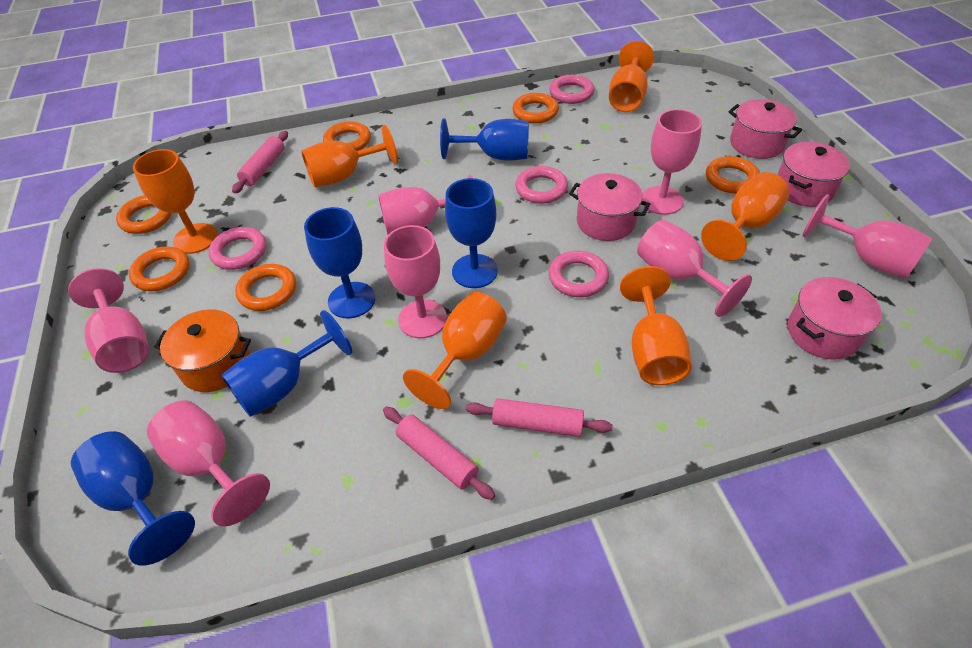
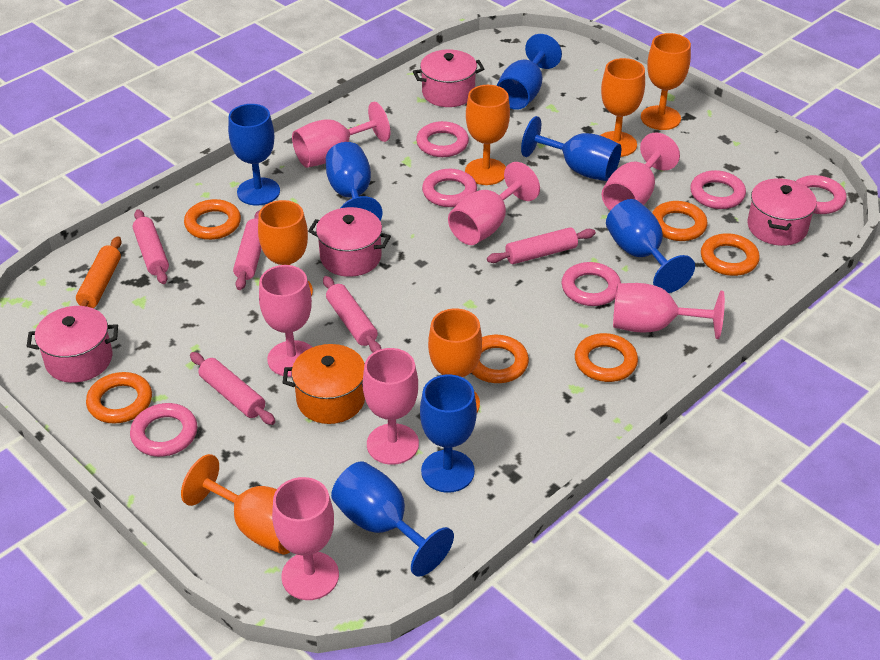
blue goblet: [71,431,195,566] [221,310,352,417] [304,207,375,319] [440,118,529,161] [445,178,498,288] = 5 -> [228,104,280,205] [326,142,383,220] [331,461,454,577] [420,374,477,493] [497,34,562,110] [521,116,621,181] [606,199,695,293] = 7
orange rolling pin: none = 0 -> [76,236,122,308] = 1
pink ring: [209,227,266,270] [515,166,568,204] [548,251,609,297] [549,75,594,104] = 4 -> [130,403,198,457] [416,121,469,157] [422,169,477,207] [562,262,621,306] [690,170,746,209] [796,175,847,214] = 6
pink rolling pin: [232,131,288,193] [383,407,495,500] [466,398,613,437] = 3 -> [133,209,169,284] [190,352,275,425] [233,210,262,290] [323,276,381,353] [487,227,596,264] = 5

